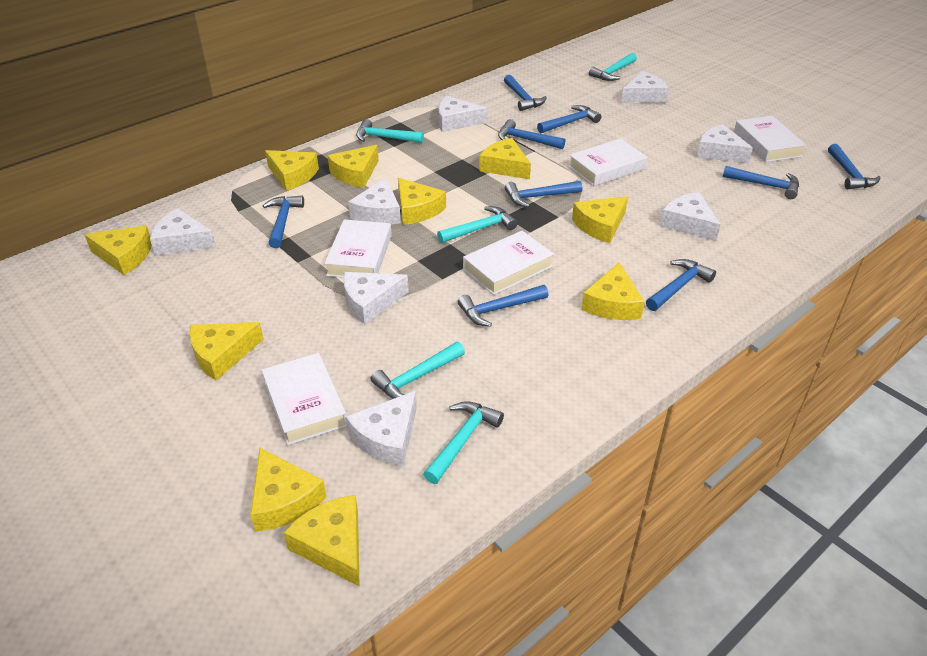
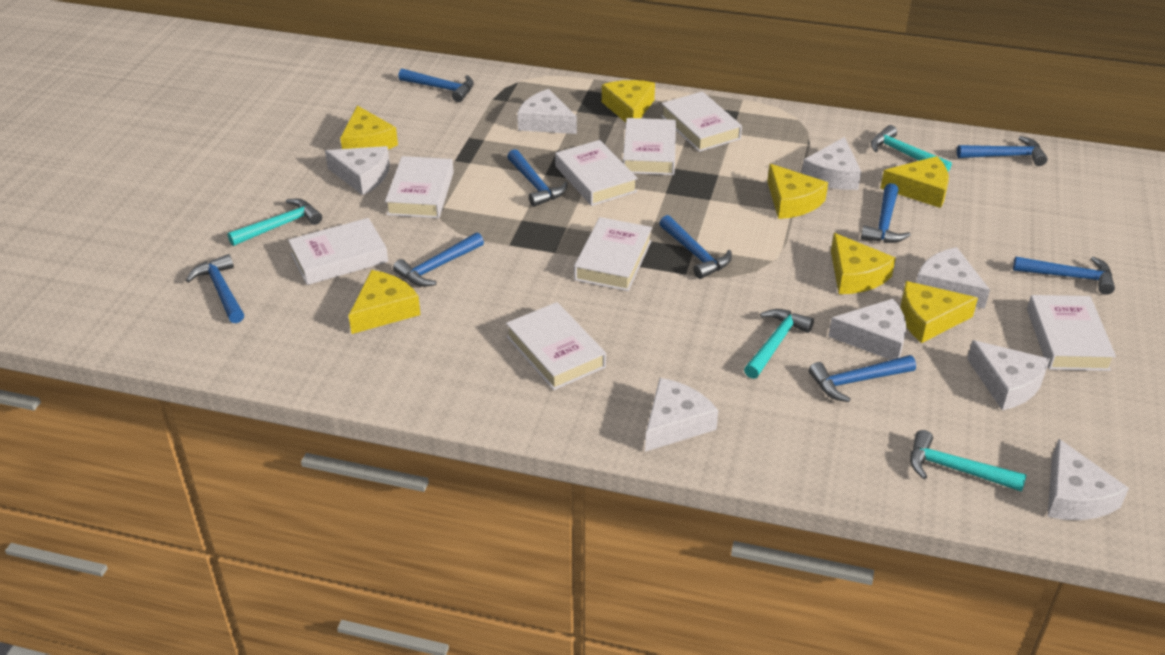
turquoise hammer: [356,119,424,143] [371,342,465,399] [423,401,504,484] [437,206,518,243] [589,53,637,81] = 5 -> [227,199,322,246] [744,309,814,379] [871,125,952,172] [910,430,1027,492] = 4
white book: [262,353,347,445] [324,219,392,278] [463,231,554,295] [568,138,647,186] [734,116,806,162] = 5 -> [288,218,388,285] [385,156,454,218] [506,302,606,390] [555,140,638,206] [574,217,652,291] [623,118,676,175] [661,91,742,152] [1027,295,1116,371] = 8
yellow cheese: [84,226,152,275] [189,322,264,380] [250,448,327,532] [265,150,319,191] [283,495,360,587] [328,145,379,188] [398,178,446,225] [479,138,531,179] [572,196,628,243] [581,262,645,320] = 10 -> [340,106,398,149] [349,270,421,334] [602,80,655,122] [767,164,828,219] [831,233,896,294] [880,156,949,208] [900,281,978,343] = 7

